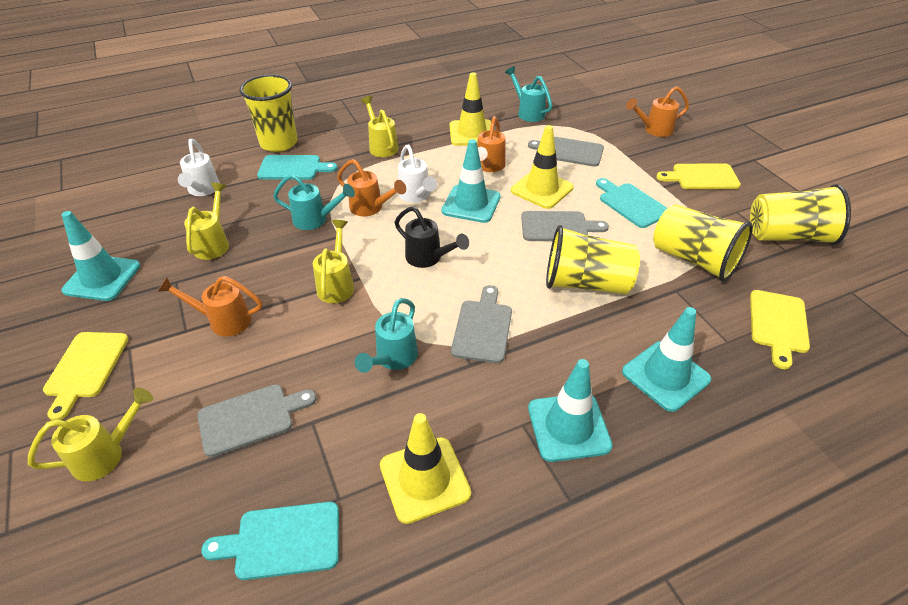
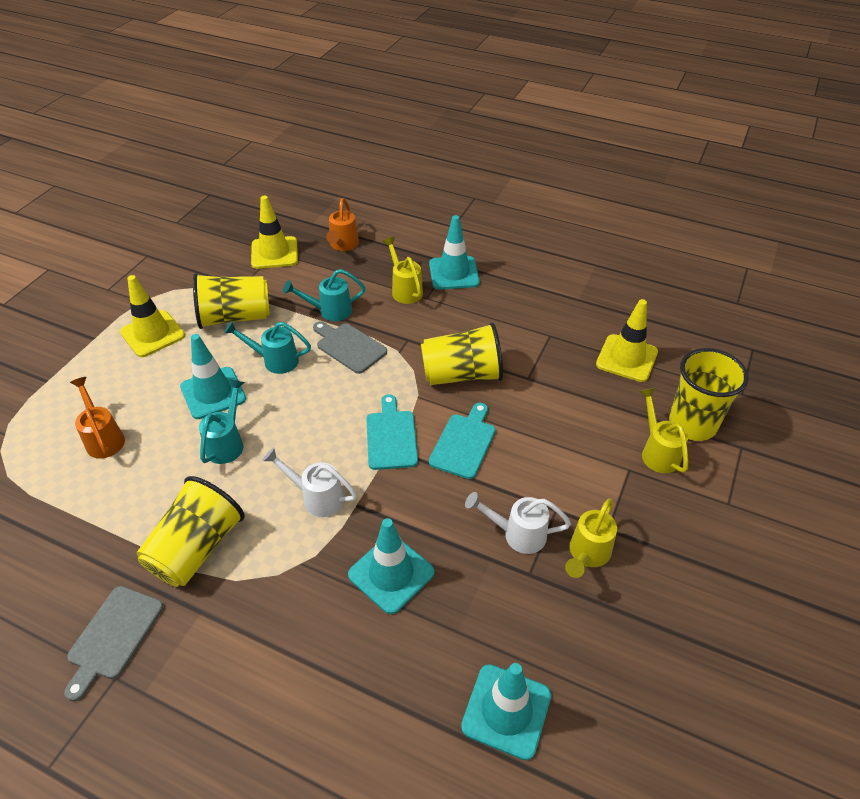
black watering can: [395,206,469,268] = 1 -> none = 0
grey cutting board: [197,384,317,457] [451,285,512,363] [521,211,609,241] [528,137,604,167] = 4 -> [64,586,163,702] [313,321,387,374] = 2
orange watering can: [157,276,262,336] [337,159,406,216] [477,116,506,172] [626,86,689,137] = 4 -> [70,377,125,459] [326,198,359,251] = 2
turquoise cutting board: [201,502,339,580] [257,155,337,180] [596,178,667,228] = 3 -> [366,394,418,470] [429,403,495,479] = 2
yellow cutting board: [43,332,128,421] [656,163,741,189] [750,290,810,369] = 3 -> none = 0
yellow watering can: [28,388,153,481] [184,183,229,260] [313,220,354,303] [361,96,399,157] = 4 -> [383,237,423,304] [565,498,617,578] [639,388,688,473] = 3

